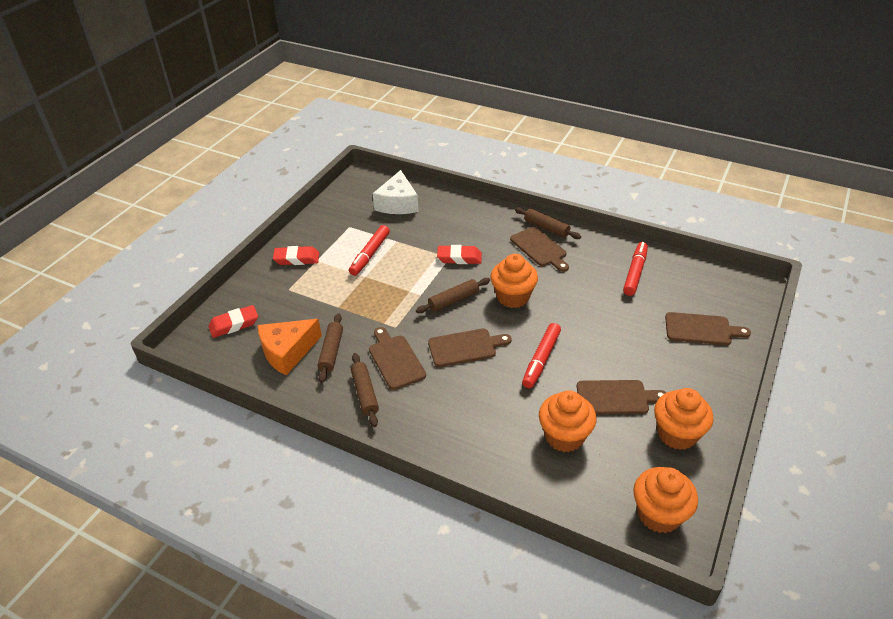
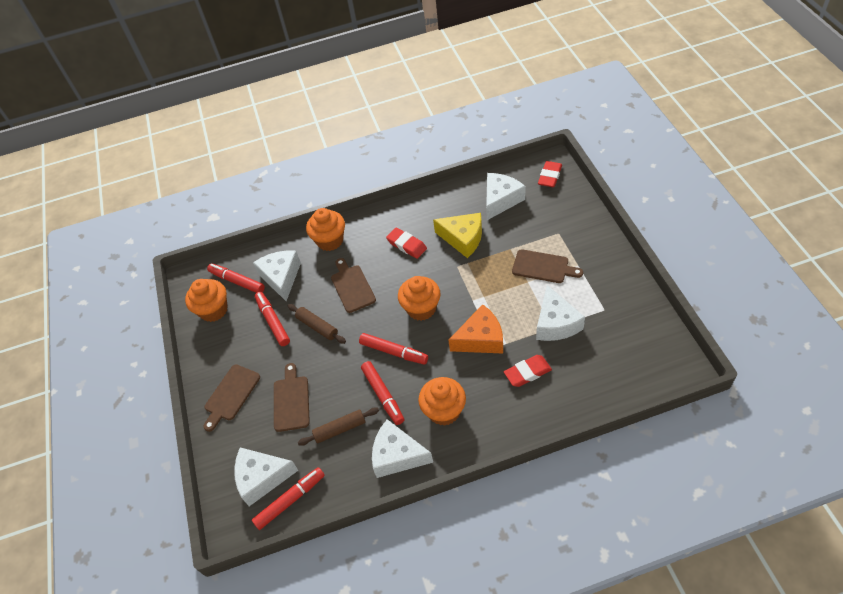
brown cutting board: [369,327,426,390] [428,329,512,367] [510,227,569,272] [577,380,666,415] [665,312,751,345] = 5 -> [203,364,260,432] [274,363,310,432] [331,258,376,313] [512,249,583,283] = 4
brown rolling pin: [318,313,343,383] [351,353,379,427] [416,278,490,313] [515,207,581,239] = 4 -> [288,304,346,344] [298,407,379,446] = 2
red marker: [349,225,390,276] [522,323,561,388] [623,242,648,296] = 3 -> [207,263,265,293] [252,467,325,530] [255,292,290,346] [359,333,428,364] [361,361,404,425] = 5
white cheese: [373,170,419,214] = 1 -> [234,447,298,506] [253,250,301,301] [372,419,433,478] [486,173,526,220] [536,285,585,341] = 5
yellow cheese: none = 0 -> [433,213,482,258] = 1

